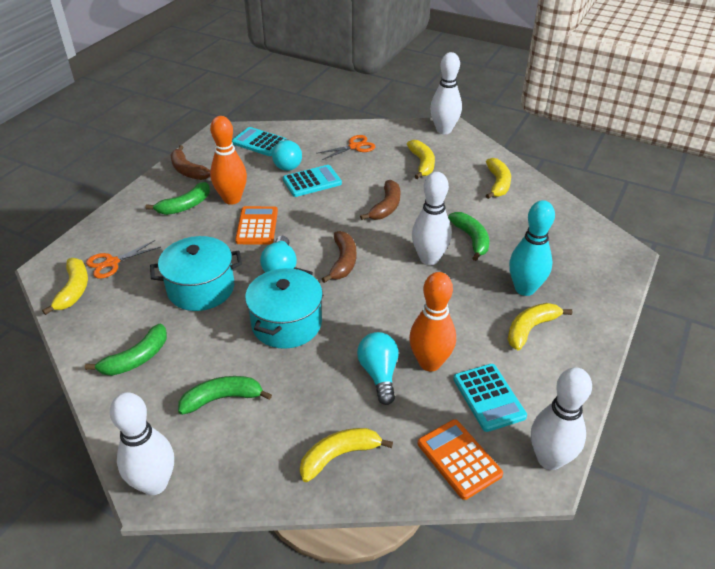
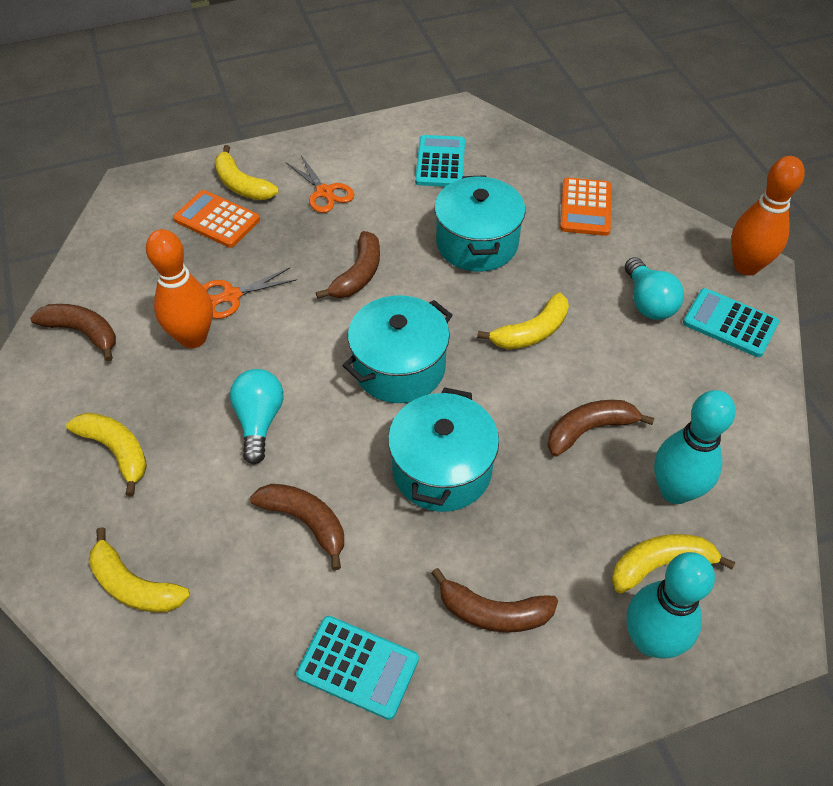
brown banana: [170,145,210,180] [322,231,356,283] [360,180,400,220] = 3 -> [30,304,116,362] [250,484,344,570] [316,231,380,299] [431,568,558,633] [548,400,654,457] = 5
green banana: [85,324,167,376] [145,182,210,215] [178,376,272,415] [448,212,489,261] = 4 -> none = 0
turquoise bowling pin: [509,200,555,296] = 1 -> [627,552,715,658] [654,390,736,504] = 2
turquoise light bulb: [260,236,297,273] [272,139,302,171] [357,332,399,405] = 3 -> [230,369,283,464] [625,257,684,320] = 2
turquoise pot: [150,236,242,311] [245,267,323,349] = 2 -> [342,295,453,403] [388,387,499,512] [434,175,525,272] = 3
white bowling pin: [110,392,174,495] [412,172,452,265] [430,52,462,134] [531,367,592,470] = 4 -> none = 0

